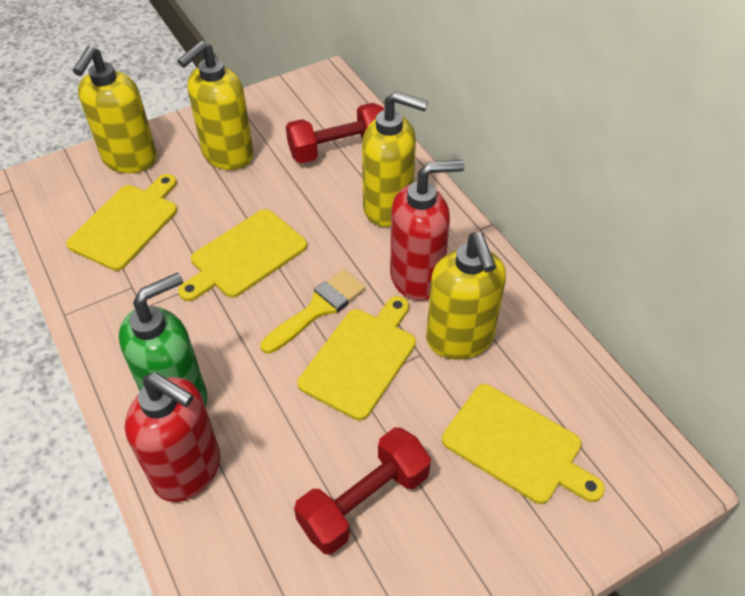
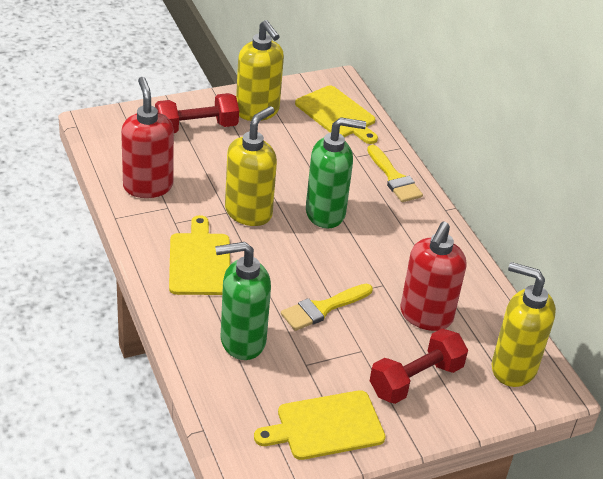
green soap dispenser: [119,272,207,407] = 1 -> [215,242,271,360] [306,117,366,229] = 2
yellow brush: [261,269,366,354] = 1 -> [281,284,373,331] [367,144,423,202] = 2
yellow cutting board: [66,174,177,271] [178,209,307,301] [298,296,416,420] [442,384,605,504] = 4 -> [169,215,230,295] [254,390,386,460] [295,86,378,144] = 3
yellow soap dispenser: [73,46,157,173] [177,41,254,170] [362,91,428,227] [426,232,506,360] = 4 -> [225,106,277,226] [236,20,284,121] [492,262,556,387] = 3

